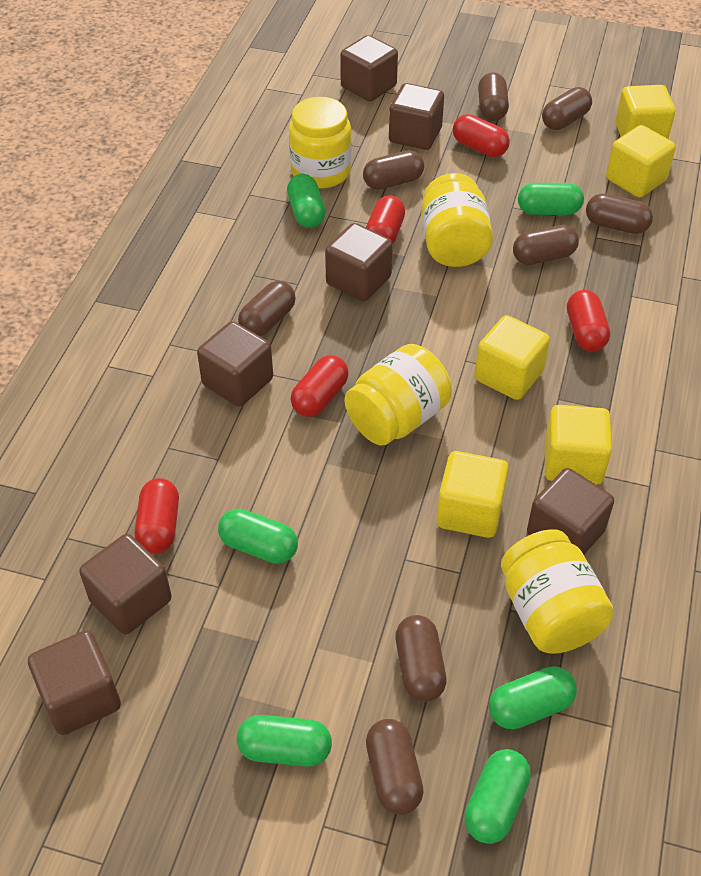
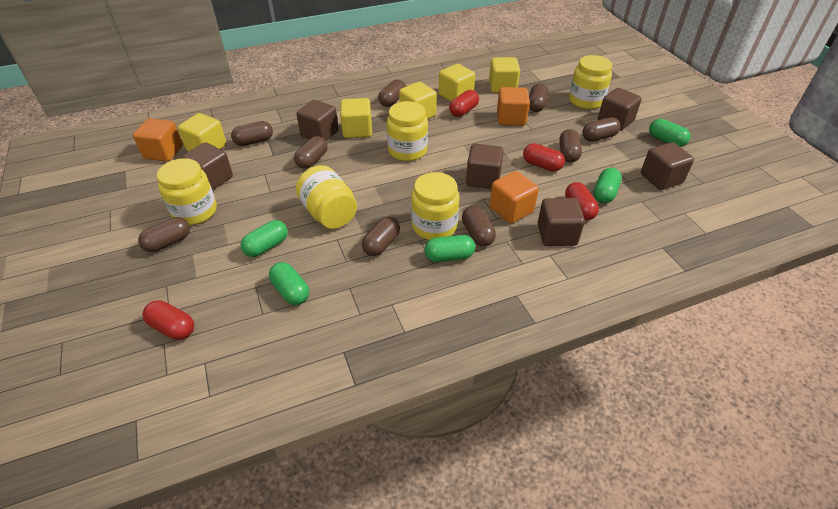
brown capsule: [238,281,296,336] [363,150,424,190] [366,719,424,815] [395,615,447,702] [478,72,509,121] [513,225,579,265] [542,87,592,130] [586,194,653,234] = 8 -> [138,217,190,252] [231,121,273,146] [294,136,328,169] [362,216,400,256] [378,79,406,107] [462,206,496,246] [529,83,548,112] [559,129,582,162] [582,117,621,142] = 9
brown cube: [28,630,121,735] [79,534,172,634] [197,321,273,407] [325,223,393,301] [340,35,398,101] [389,83,444,150] [527,468,614,554] = 7 -> [181,142,233,191] [296,100,339,141] [466,144,504,189] [538,198,585,246] [598,88,642,131] [641,142,694,190] = 6
green capsule: [218,508,298,564] [237,715,332,767] [287,174,326,228] [464,749,531,844] [489,666,577,729] [518,183,584,215] = 6 -> [240,220,288,257] [269,262,309,305] [424,235,475,262] [594,168,622,203] [649,119,691,147] = 5
orange cube: none = 0 -> [133,118,183,162] [490,171,539,223] [497,87,530,126] = 3
red capsule: [135,478,179,554] [291,355,349,417] [366,195,405,244] [453,114,510,157] [567,290,610,351] = 5 -> [143,300,194,340] [449,90,479,117] [523,143,565,172] [565,182,599,220] = 4
yellow jar: [289,97,352,189] [345,344,452,445] [421,173,493,267] [501,529,614,654] = 4 -> [157,158,217,225] [296,165,357,229] [387,101,428,161] [411,172,459,240] [569,55,612,109] = 5

